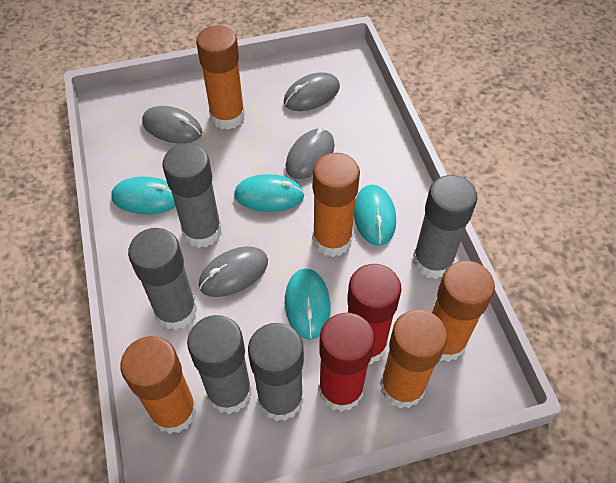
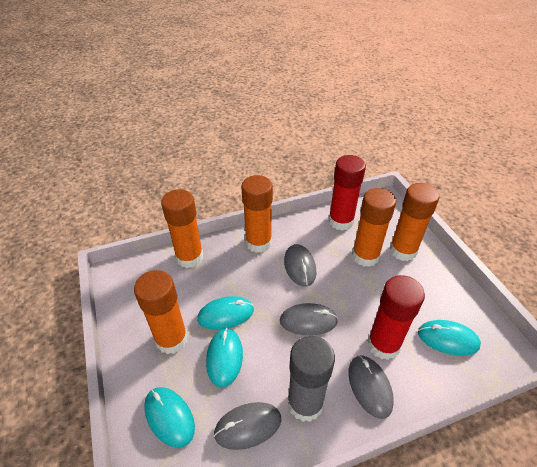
grey glue stick: [128,228,198,330] [162,144,222,248] [187,315,252,414] [248,323,304,421] [413,175,477,279] = 5 -> [288,336,335,422] = 1

